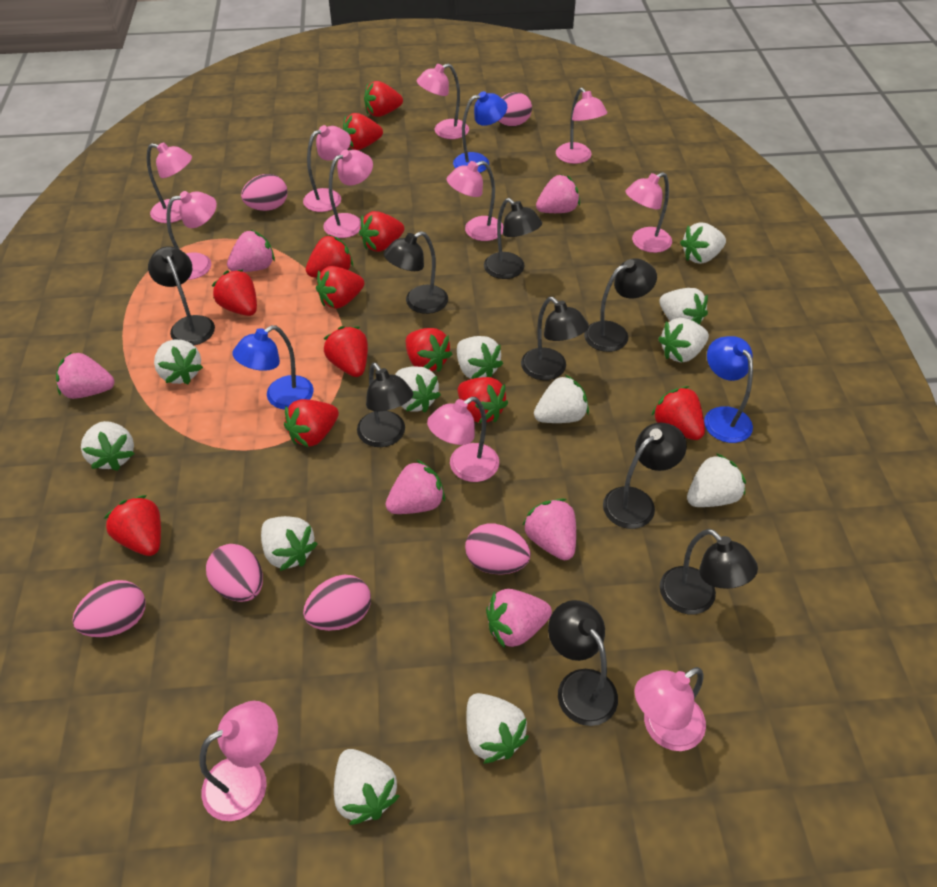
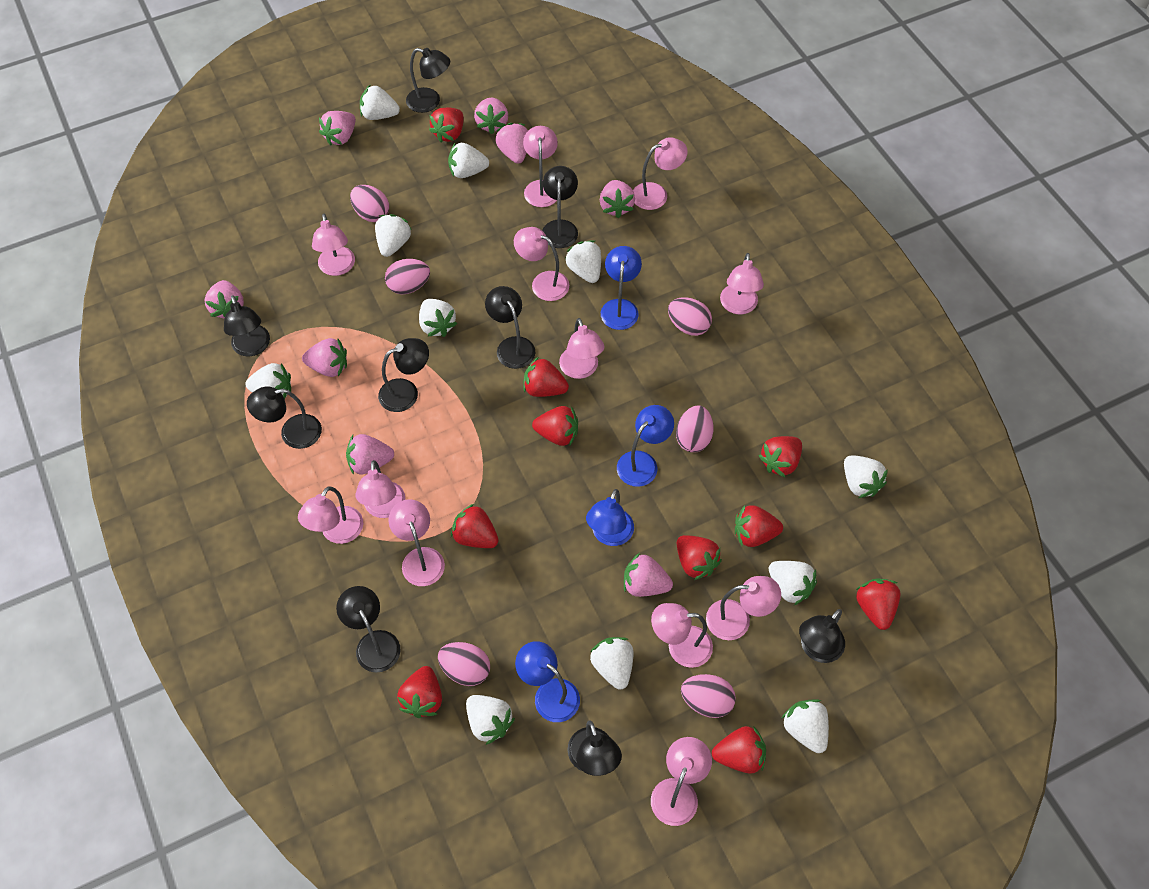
blue lamp: [233,325,314,410] [453,91,507,173] [704,336,753,443] = 3 -> [515,641,580,722] [586,489,634,546] [601,246,642,330] [617,405,674,487] = 4
pink lamp: [147,142,192,223] [167,191,217,280] [200,701,278,821] [303,125,351,212] [323,150,373,238] [417,64,469,139] [427,397,499,482] [447,161,503,241] [556,88,607,164] [625,172,672,253] [635,667,706,751] = 11 -> [298,487,363,544] [312,214,355,276] [355,460,405,518] [389,499,445,586] [514,227,569,301] [523,126,558,207] [559,318,604,379] [633,137,688,210] [651,603,713,668] [651,737,712,826] [706,576,781,640] [720,253,764,315] = 12
pink strawberry: [56,352,114,399] [227,230,275,272] [386,460,445,514] [486,589,552,648] [523,499,576,560] [536,174,580,213] = 6 -> [205,280,244,318] [302,338,347,377] [319,111,356,145] [346,434,394,475] [474,97,508,134] [495,123,528,164] [600,180,635,218] [624,553,673,597] = 8
red strawberry: [104,495,161,556] [212,269,257,316] [284,399,339,447] [306,235,353,277] [316,266,364,309] [324,326,368,377] [343,113,383,150] [359,211,404,252] [364,81,403,117] [406,328,452,372] [458,377,508,423] [651,386,705,440] = 12 -> [397,666,442,718] [429,108,464,143] [451,504,499,548] [523,357,569,397] [532,406,578,446] [677,535,722,580] [712,726,766,774] [735,505,783,547] [759,436,802,477] [856,578,901,630] = 10
white strawberry: [81,421,135,471] [154,339,203,384] [261,516,318,571] [334,749,399,825] [395,366,441,413] [457,336,503,379] [467,693,529,764] [534,375,589,423] [658,318,709,363] [659,288,708,325] [680,222,726,264] [687,453,746,507] = 12 -> [245,363,291,399] [360,84,400,120] [375,214,412,257] [419,299,457,337] [448,143,489,178] [466,695,515,745] [565,240,601,283] [590,637,634,690] [769,561,817,605] [781,699,829,753] [844,455,888,498] = 11

